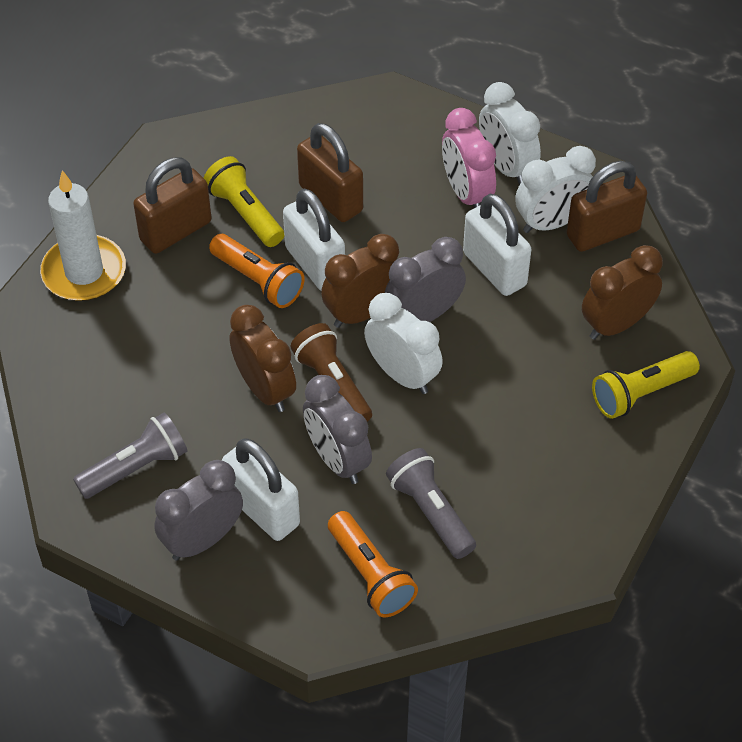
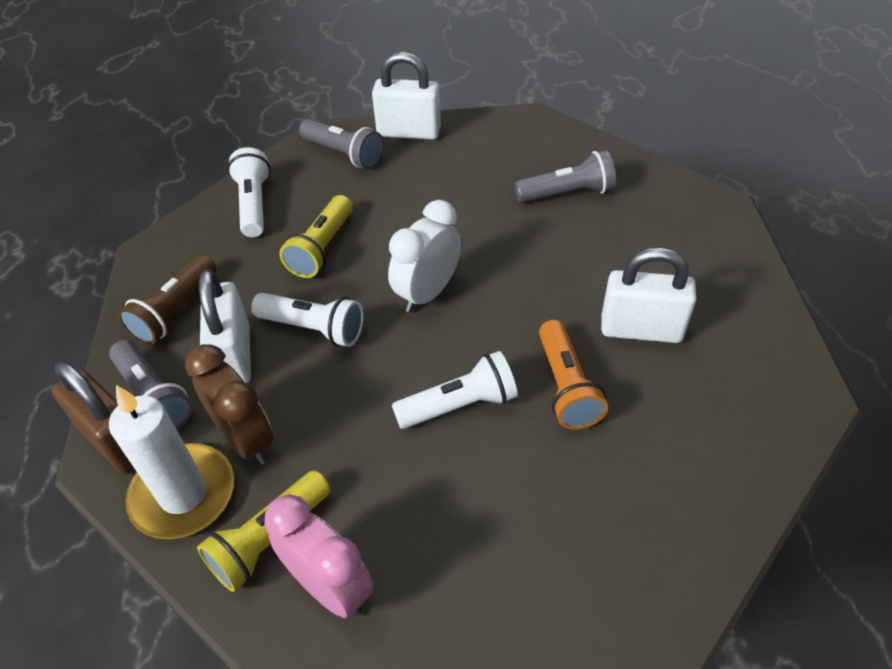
brown clock: [229,305,296,412] [321,234,399,328] [582,245,663,340] = 3 -> [185,344,274,464] = 1
brown padlock: [133,158,212,254] [297,123,363,222] [567,161,647,252] = 3 -> [51,361,134,475] = 1
grey clock: [154,460,243,561] [303,375,372,484] [385,237,466,322] = 3 -> none = 0
grey flashlight: [73,412,188,499] [386,448,476,559] = 2 -> [109,340,192,429] [299,119,384,169] [515,150,616,203] = 3
orange flashlight: [209,234,305,308] [328,511,418,617] = 2 -> [539,320,608,430] = 1
white clock: [364,293,443,394] [479,82,541,185] [515,146,596,233] = 3 -> [388,200,461,312] = 1
white flashlight: none = 0 -> [228,147,271,237] [251,293,364,347] [392,351,518,429] = 3

